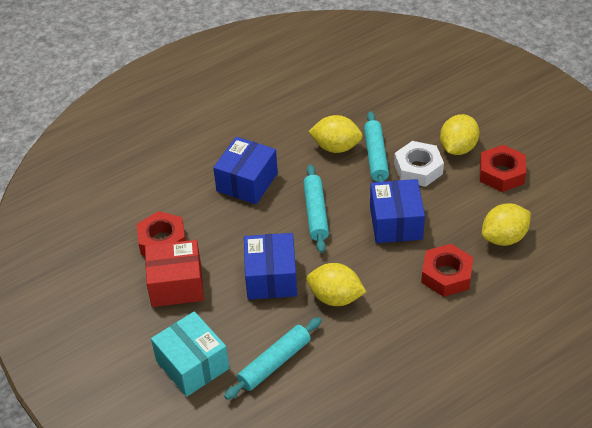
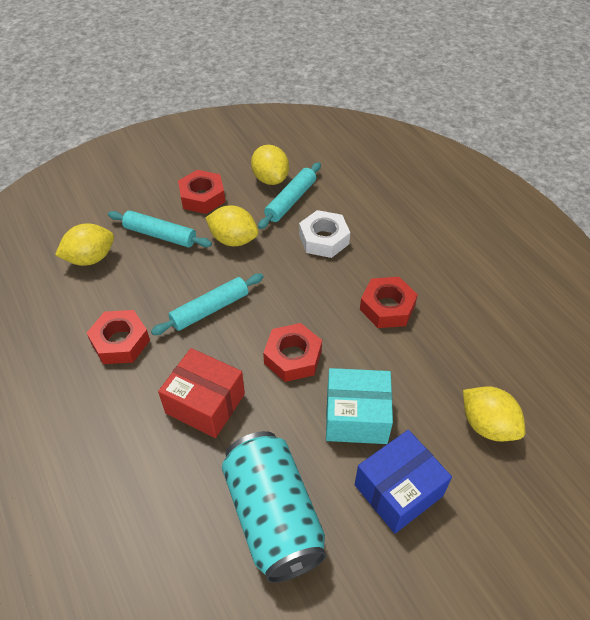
blue box: [213,137,278,204] [244,233,297,300] [370,179,425,243] = 3 -> [355,430,452,534] = 1
red nut: [137,211,186,256] [421,244,473,297] [480,145,526,192] = 3 -> [87,310,150,364] [178,170,225,214] [263,323,322,382] [360,277,418,328] = 4
turquoise can: none = 0 -> [222,431,327,583] = 1

